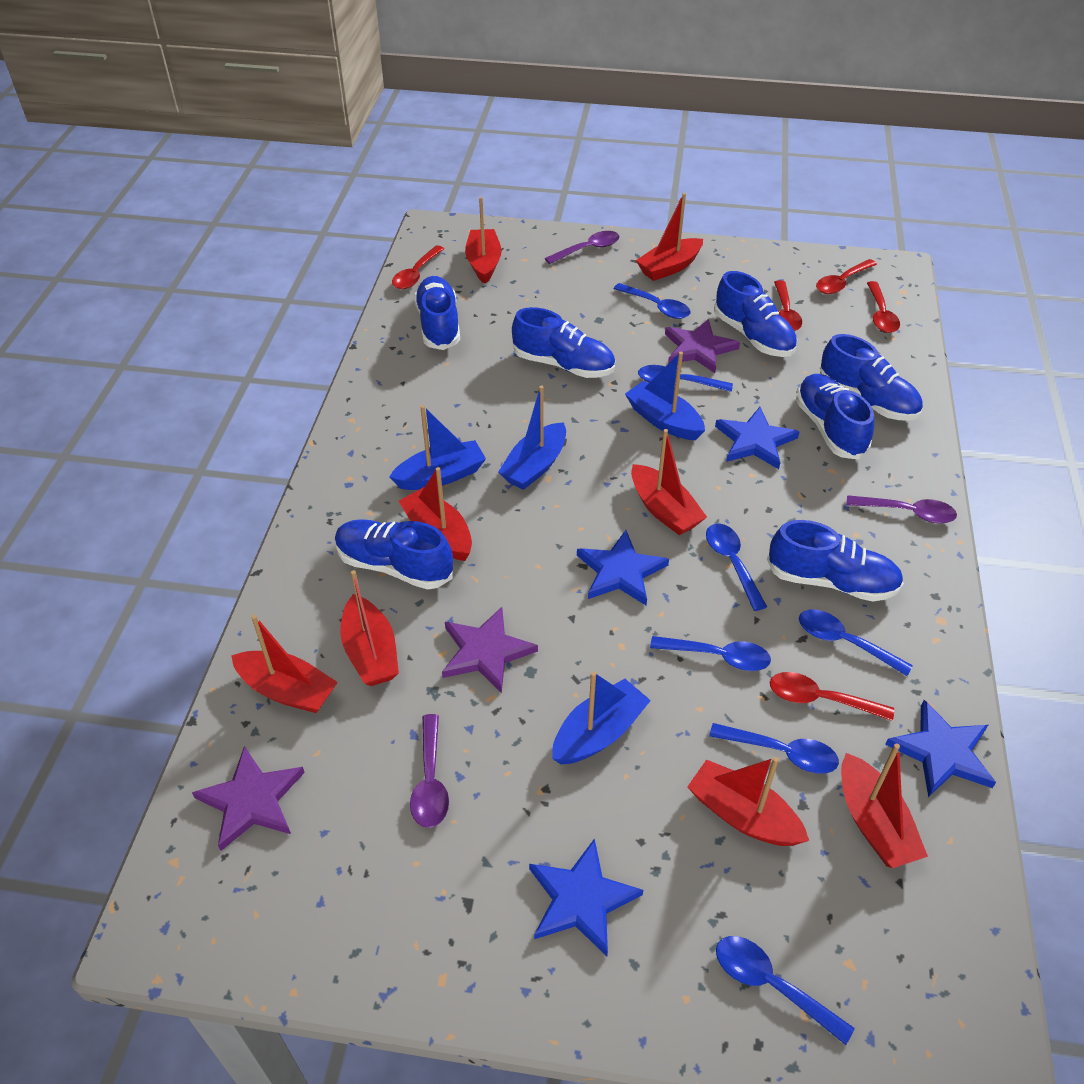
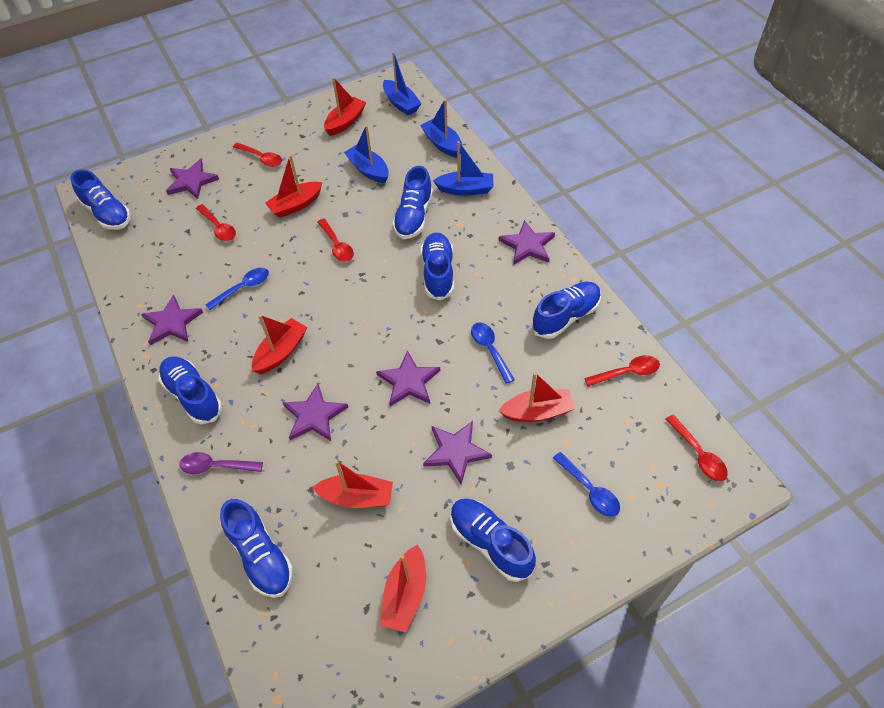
blue spoon: [614,283,690,319] [638,365,733,392] [650,636,771,671] [706,523,767,611] [709,723,839,774] [716,936,855,1045] [799,609,913,676] = 7 -> [206,268,269,310] [471,323,515,384] [553,452,620,517] = 3
blue star: [529,838,643,956] [577,530,669,605] [715,407,799,469] [885,700,996,797] = 4 -> none = 0
purple spoon: [410,714,449,828] [544,231,619,264] [846,495,957,524] = 3 -> [179,452,263,474] = 1
purple star: [192,746,305,851] [442,607,538,693] [665,319,740,373] = 3 -> [141,295,203,346] [166,159,219,199] [282,384,348,441] [376,350,440,406] [423,421,492,484] [499,220,555,265] = 6
red boat: [231,615,338,713] [340,570,399,686] [399,467,472,561] [465,197,502,284] [631,429,707,535] [636,193,703,281] [687,757,809,846] [841,743,928,868] = 8 -> [252,315,307,374] [265,155,322,218] [312,460,393,508] [324,77,366,136] [380,545,426,633] [499,372,575,422] = 6

